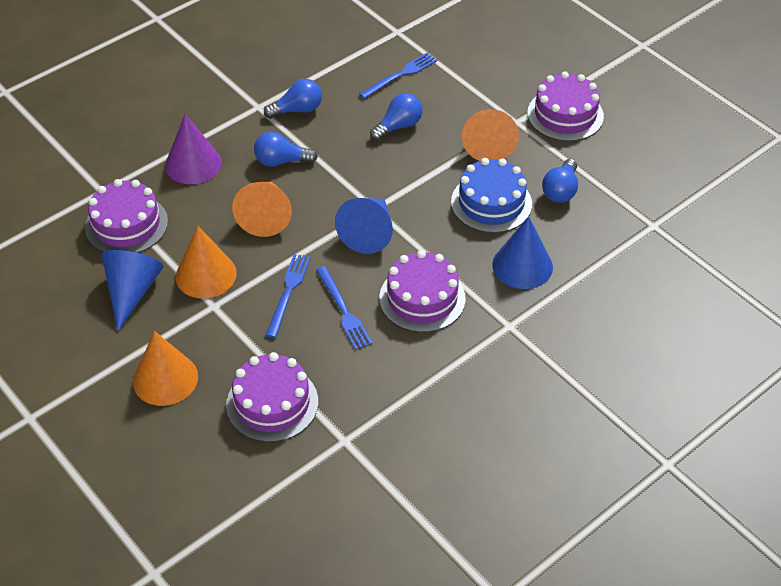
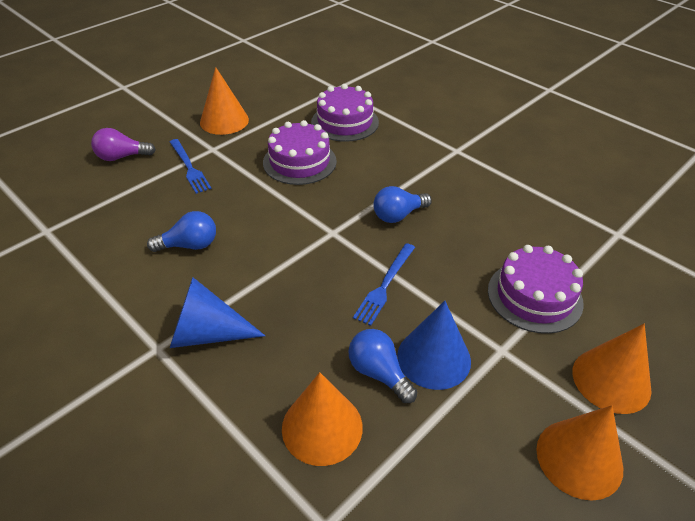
blue cake: [451,158,532,233] = 1 -> none = 0
blue cone: [101,250,163,331] [335,198,393,254] [492,216,553,289] = 3 -> [170,277,265,348] [397,301,471,390] = 2
blue fork: [266,254,311,338] [316,266,372,350] [359,53,437,99] = 3 -> [170,139,211,194] [353,243,415,326] = 2
blue light bulb: [254,131,318,167] [264,79,322,119] [370,93,423,141] [542,159,578,203] = 4 -> [147,211,216,252] [348,329,417,403] [373,186,432,223] = 3
purple cake: [85,179,168,253] [226,352,318,442] [379,250,466,332] [527,71,604,141] = 4 -> [263,120,337,185] [311,84,379,142] [488,245,584,334] = 3
purple cone: [165,114,222,184] = 1 -> none = 0
purple light bulb: none = 0 -> [91,128,156,161] = 1

